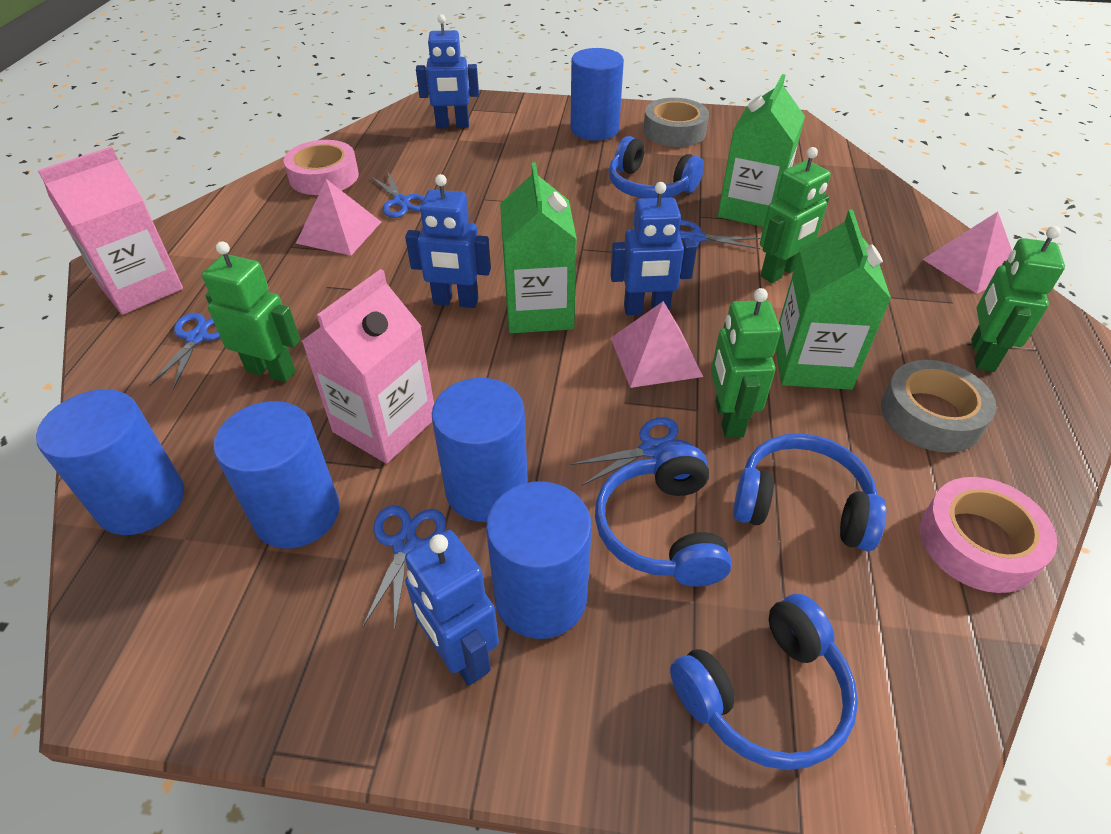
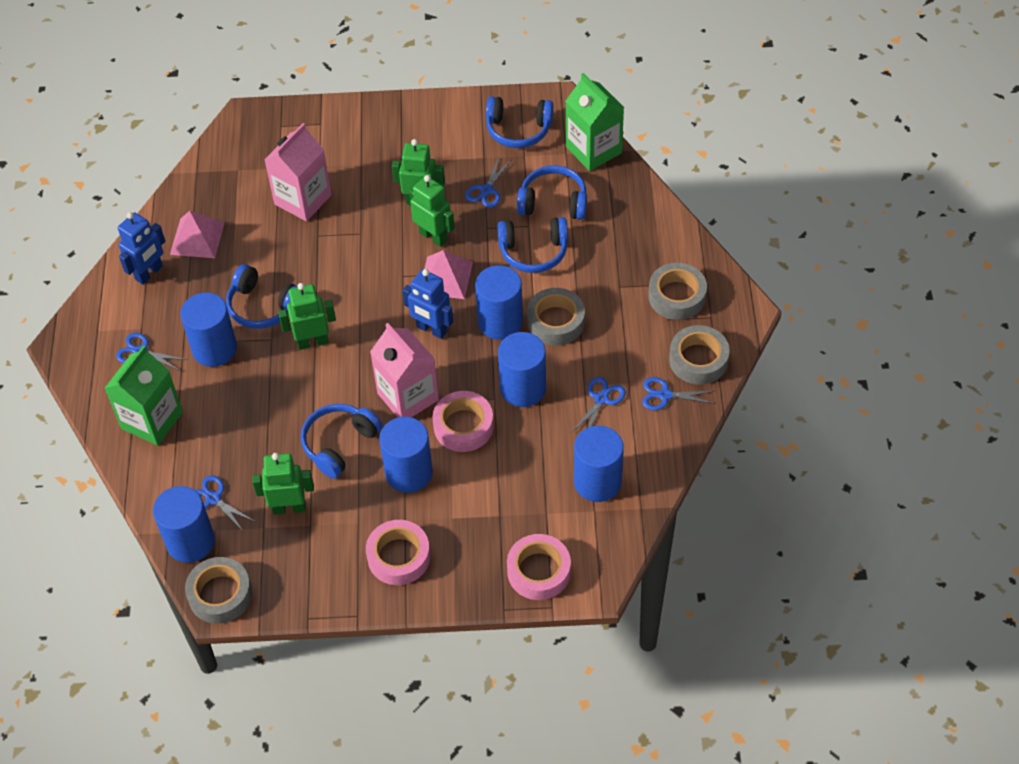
blue cylinder: [36,389,184,535] [213,401,339,548] [432,378,528,522] [486,481,592,639] [570,48,624,141] = 5 -> [153,486,215,563] [180,292,237,367] [379,417,433,493] [475,265,523,340] [498,332,546,407] [574,426,624,502] = 6
blue headphones: [595,444,732,587] [609,136,704,199] [670,594,858,770] [733,433,887,551] = 4 -> [226,264,297,329] [301,404,382,479] [486,96,553,148] [497,217,568,273] [517,165,587,220] = 5
blue robot: [405,174,491,308] [405,530,499,686] [416,14,479,129] [610,182,697,315] = 4 -> [118,212,165,285] [403,269,453,339] = 2
green carton: [500,162,577,333] [718,74,805,227] [776,210,891,390] = 3 -> [104,345,183,446] [565,73,624,171] = 2
grey tape: [643,98,709,147] [881,360,996,452] = 2 -> [185,557,252,624] [527,288,585,346] [648,263,707,320] [669,325,730,385] = 4
pink pyramid: [296,179,381,256] [611,301,703,388] [923,212,1012,294] = 3 -> [170,211,225,258] [424,250,473,299] = 2
pink tape: [284,140,359,195] [920,477,1057,593] = 2 -> [366,520,430,585] [432,391,494,452] [507,534,571,600] = 3

